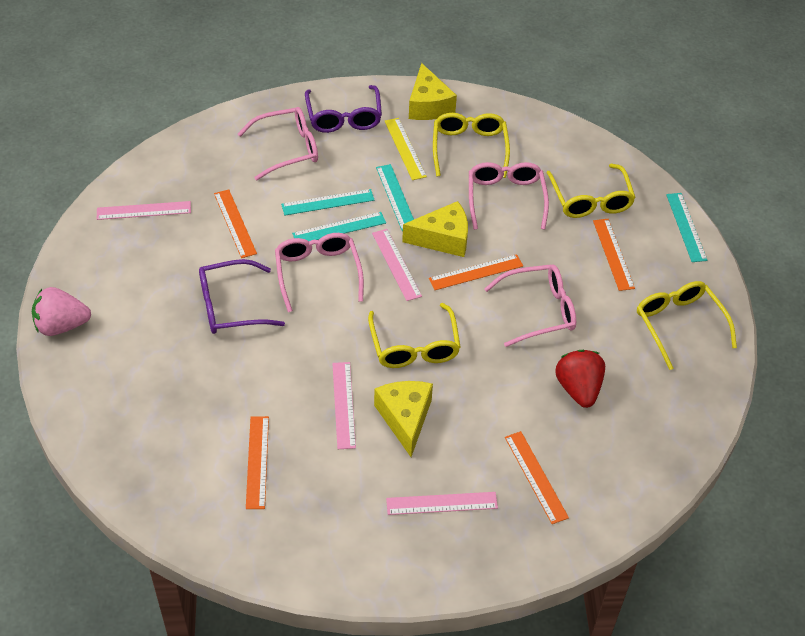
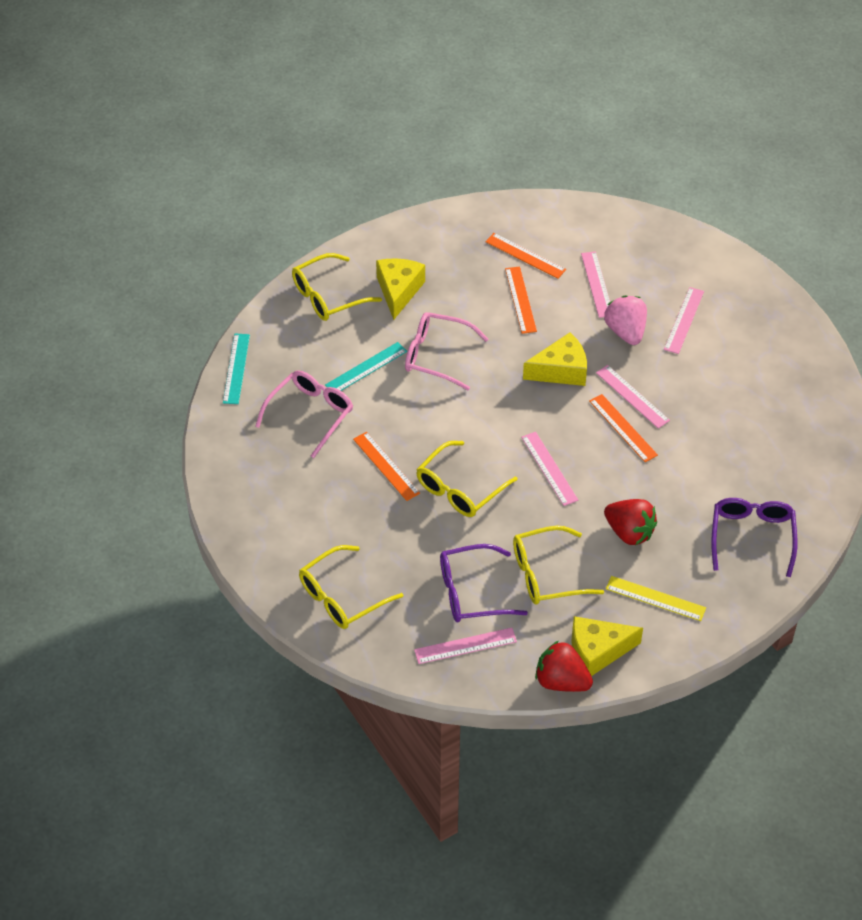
orange ruler: [214,189,257,258] [246,416,269,509] [429,254,523,290] [505,431,569,524] [593,219,635,291] = 5 -> [353,432,420,501] [485,233,566,278] [505,266,537,334] [589,394,658,462] = 4
pink glasses: [238,107,318,180] [275,233,364,312] [469,162,549,230] [484,264,576,347] = 4 -> [255,370,353,458] [405,312,488,390] = 2
pink ruler: [97,201,191,220] [332,362,356,449] [372,229,422,301] [386,492,498,515] = 4 -> [414,628,517,664] [521,432,579,506] [581,251,610,318] [596,365,670,429] [664,287,704,354] = 5
red strawberry: [555,350,605,408] = 1 -> [535,641,593,692] [604,499,657,545] = 2
turquoise ruler: [281,189,374,216] [292,212,386,241] [376,164,414,231] [666,193,707,262] = 4 -> [223,334,250,404] [325,342,407,391] = 2

